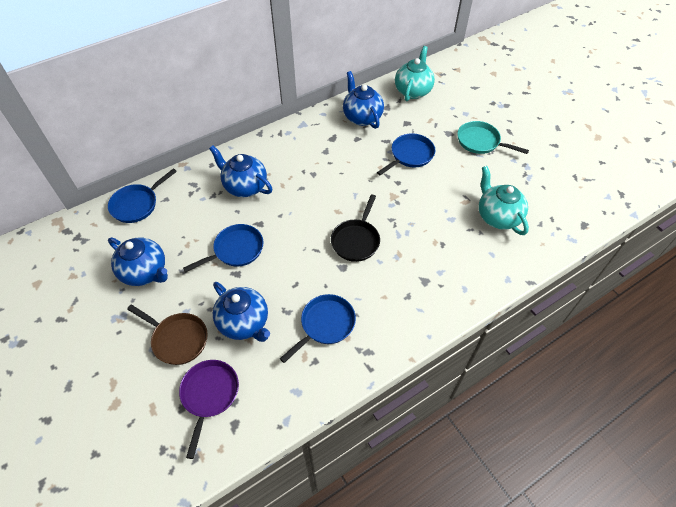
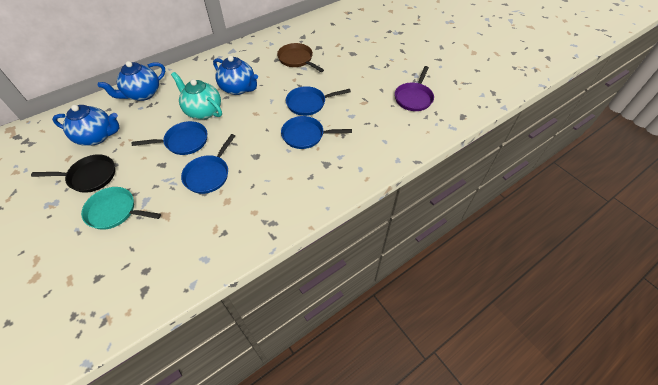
blue teapot: [108,237,168,286] [209,145,273,197] [213,282,270,342] [343,71,384,129] = 4 -> [52,105,119,146] [98,61,165,101] [213,56,258,95] = 3
turquoise teapot: [395,46,435,101] [479,166,529,235] = 2 -> [171,72,222,119] = 1

